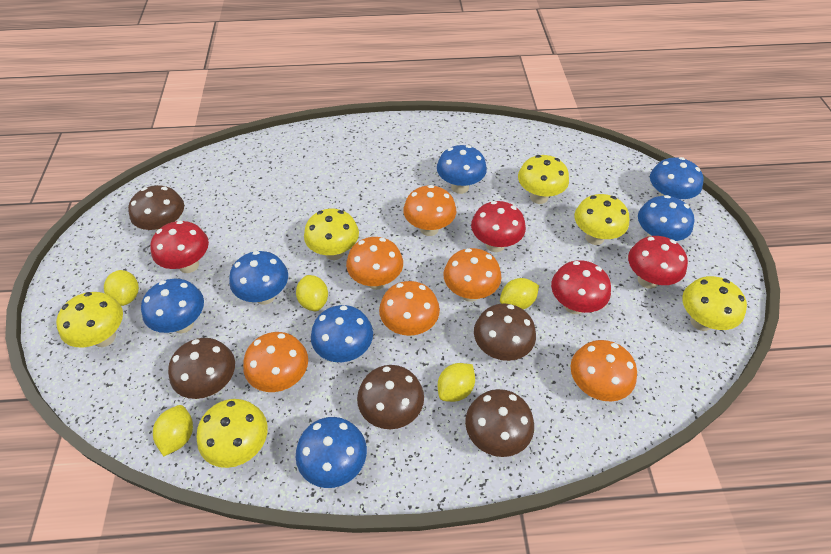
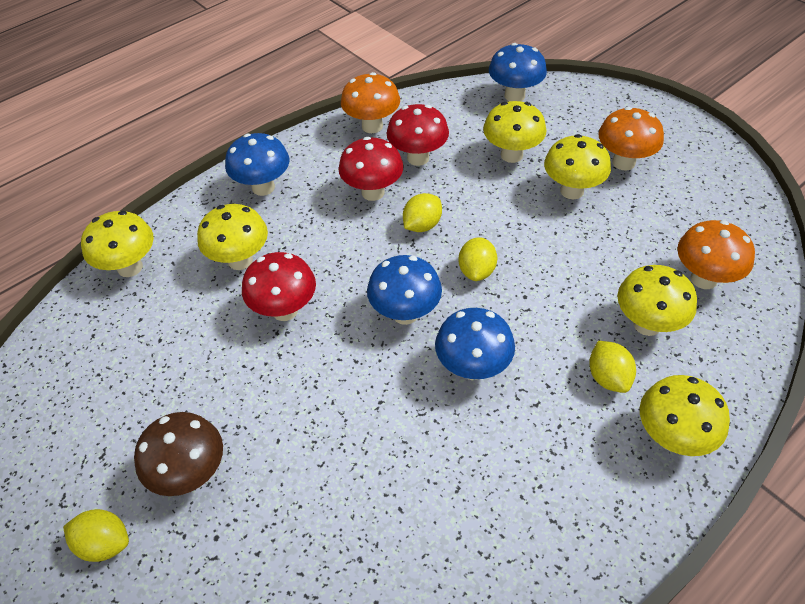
blue mushroom: [141,279,204,333] [229,251,288,305] [296,417,367,488] [311,305,373,362] [437,145,487,194] [638,195,694,241] [650,157,703,199] = 7 -> [225,133,289,196] [367,255,442,325] [435,308,515,380] [489,43,547,101] = 4
brown mushroom: [128,185,184,231] [168,338,235,399] [357,365,424,429] [465,389,534,457] [474,304,536,361] = 5 -> [134,412,223,496] = 1
orange mushroom: [243,332,308,392] [346,237,403,290] [379,281,440,336] [403,185,456,236] [444,248,502,302] [571,340,637,402] = 6 -> [341,72,400,133] [598,107,664,171] [677,220,755,289] = 3
red mushroom: [150,220,209,273] [471,201,526,252] [551,260,611,314] [628,236,688,289] = 4 -> [242,252,316,321] [338,137,404,201] [386,104,449,166] = 3
yellow lemon: [104,270,139,306] [153,405,193,456] [296,275,328,311] [438,363,475,402] [500,278,539,310] = 5 -> [63,509,129,562] [403,193,442,232] [458,237,497,281] [589,341,636,393] = 4

